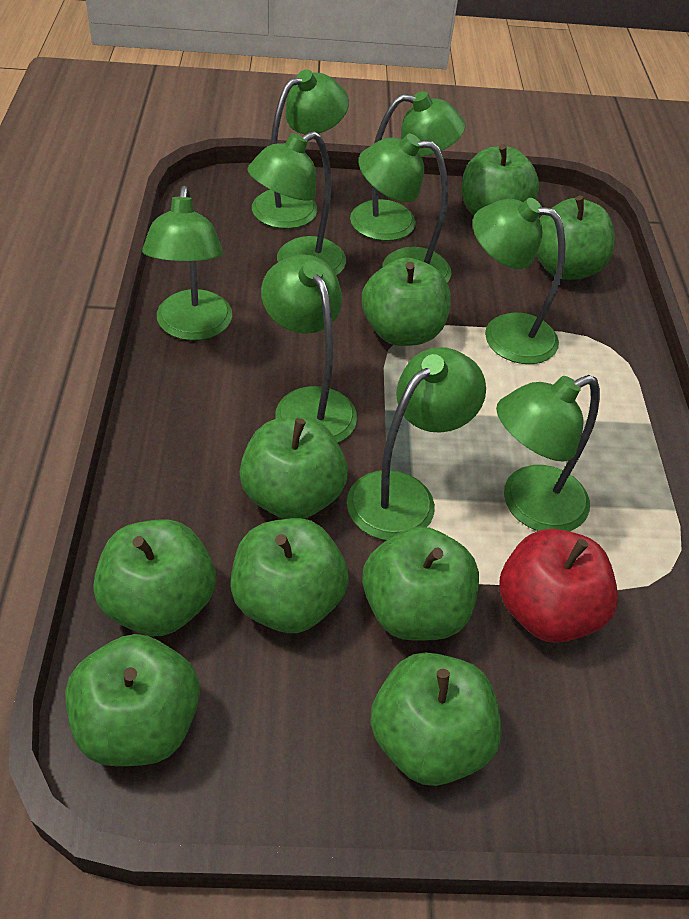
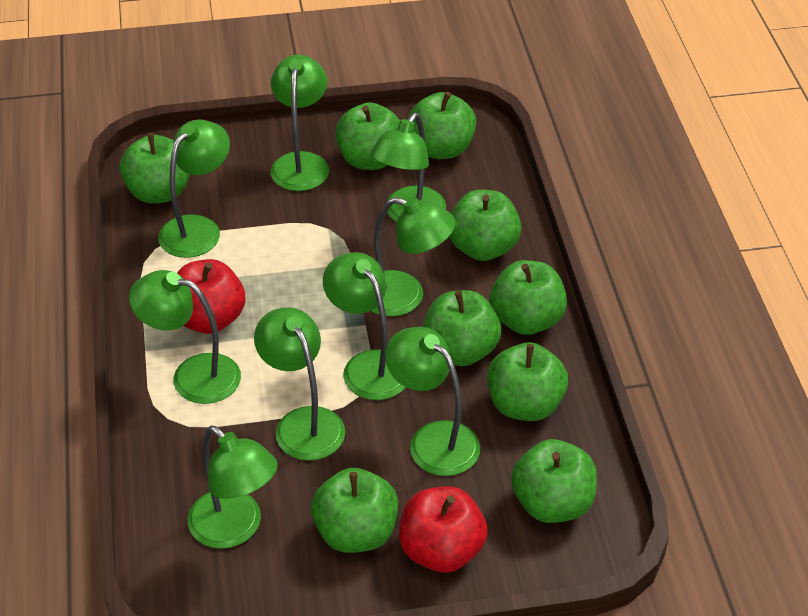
red apple: [499,529,618,643] = 1 -> [177,259,245,334] [399,486,488,573] = 2

